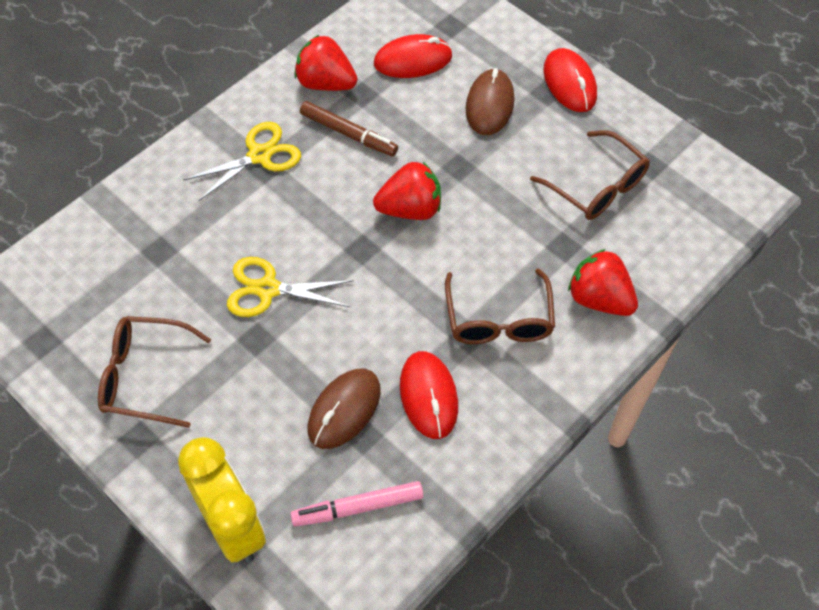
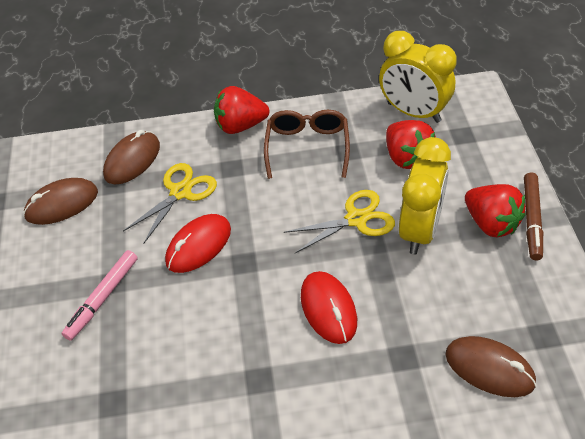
brown glasses: [98,316,211,428] [445,269,555,344] [530,130,650,220] = 3 -> [264,110,350,179] = 1
brown mouse: [308,369,381,449] [466,68,515,135] = 2 -> [23,178,98,225] [103,130,160,184] [445,336,537,397] = 3
red mouse: [374,34,453,78] [400,351,458,439] [544,48,597,112] = 3 -> [165,214,231,273] [301,271,357,344] = 2
yellow clock: [178,437,266,563] = 1 -> [379,31,457,123] [399,137,451,255] = 2

